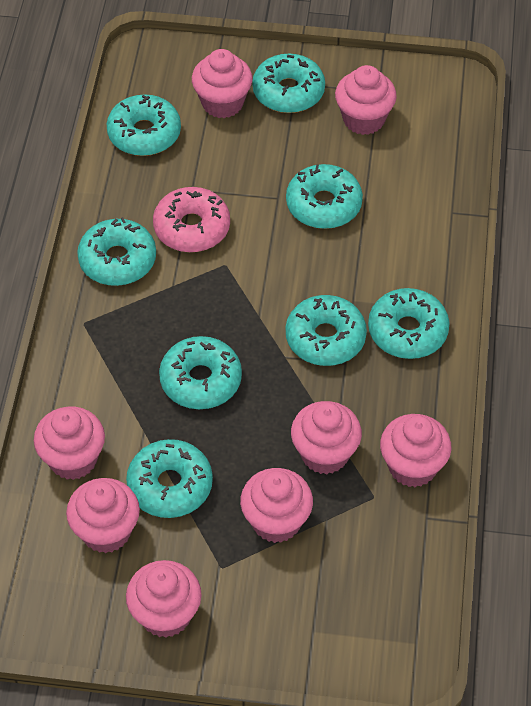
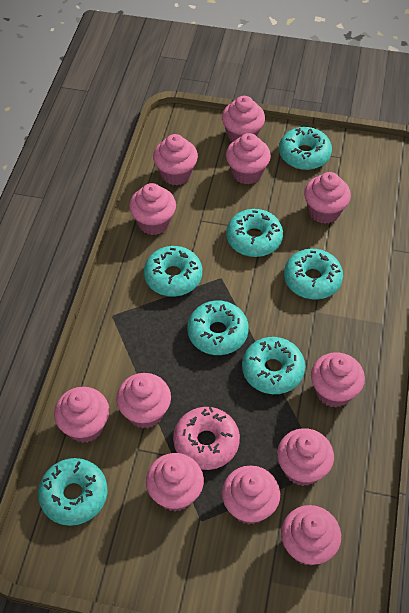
pink cupcake: [34,407,105,480] [66,478,140,553] [126,560,202,638] [192,49,253,118] [240,468,313,543] [291,401,362,474] [335,65,397,135] [380,414,452,487] = 8 -> [54,387,109,443] [116,373,171,429] [129,183,176,235] [146,453,204,511] [153,134,198,185] [222,96,265,142] [222,465,280,525] [226,133,271,185] [277,428,334,486] [281,505,341,566] [304,172,351,224] [311,352,365,408] = 12
turquoise donut: [77,217,156,286] [107,94,181,156] [126,439,213,518] [159,336,242,409] [252,54,325,113] [286,164,363,229] [286,295,367,366] [368,288,449,359] = 8 -> [38,458,108,526] [144,246,202,297] [187,301,249,355] [226,209,283,257] [242,337,305,394] [279,127,332,170] [284,249,343,300] = 7

